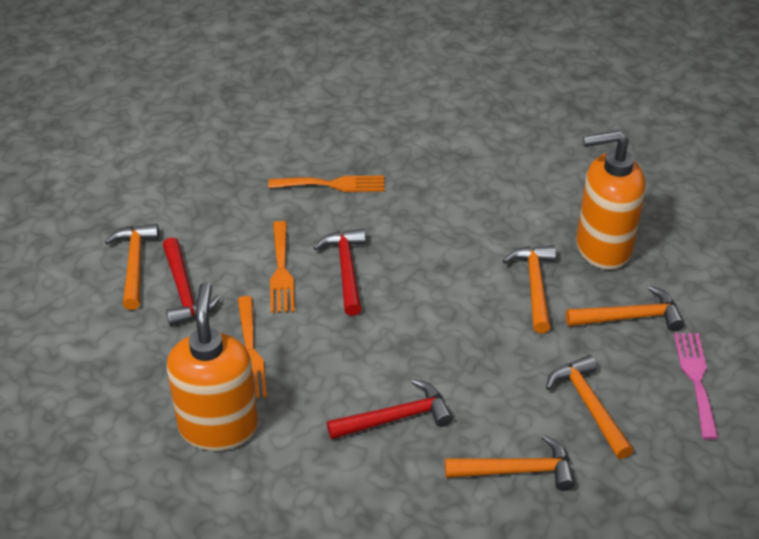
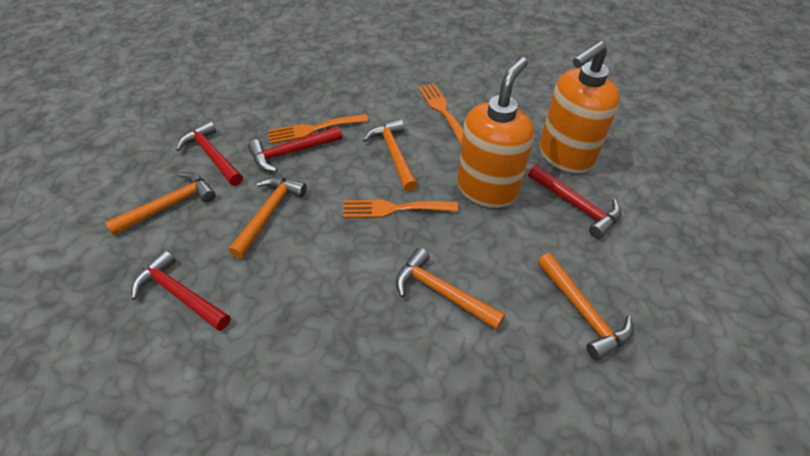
pink fork: [674,333,719,440] = 1 -> none = 0
red hammer: [163,238,220,326] [314,229,366,316] [327,379,453,439] = 3 -> [131,250,231,331] [176,120,243,186] [248,126,342,172] [528,165,621,239] = 4

